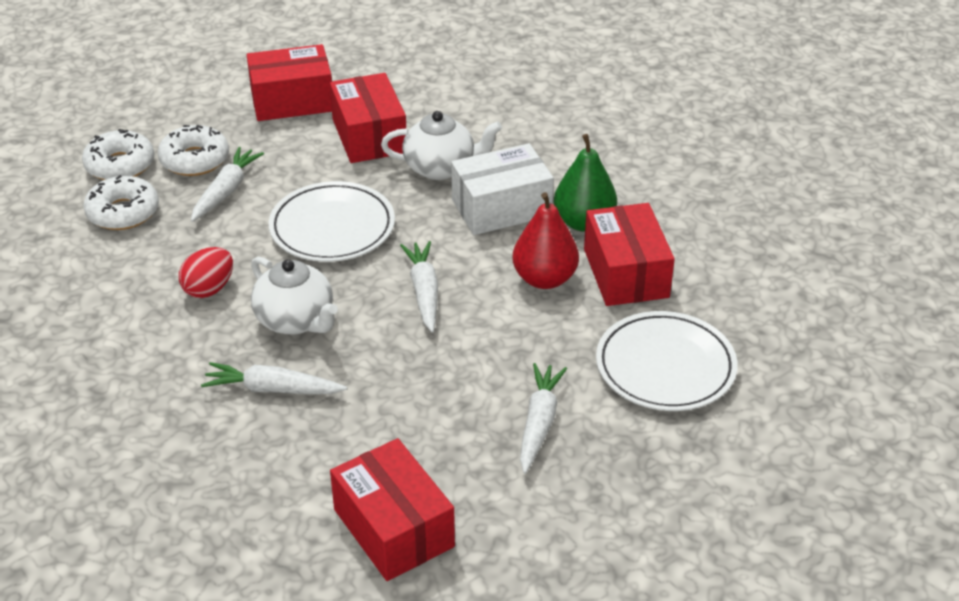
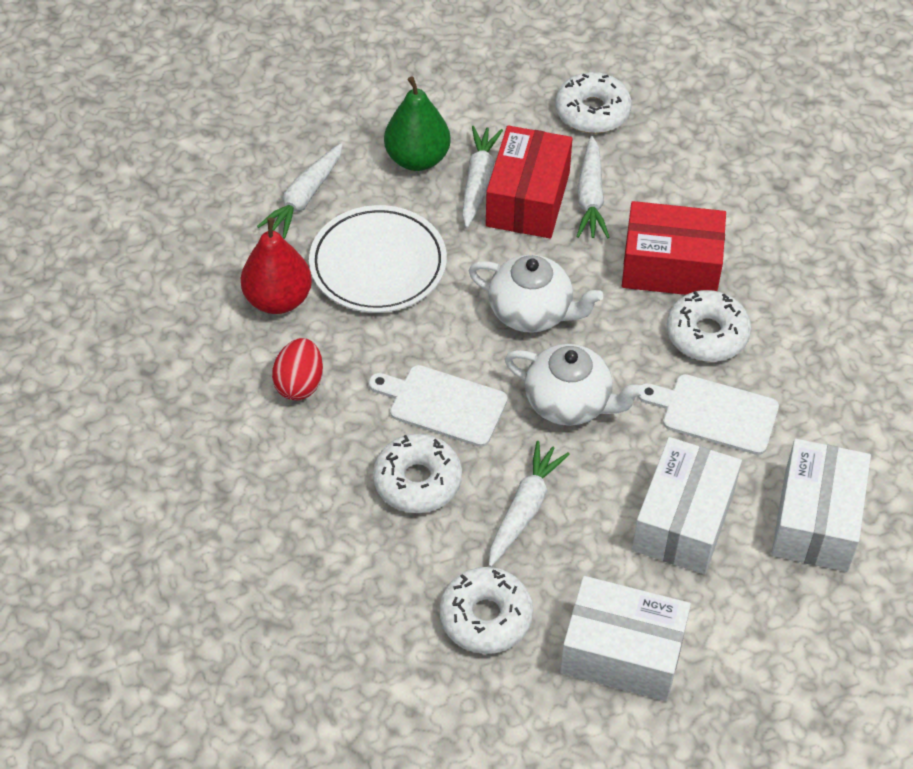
red box: [247,44,332,121] [330,73,406,163] [330,438,455,581] [584,203,675,306] = 4 -> [486,125,573,239] [622,201,726,295] = 2
white box: [451,143,554,235] = 1 -> [560,576,691,701] [632,437,742,574] [771,439,871,572] = 3
white cutting board: none = 0 -> [369,365,508,447] [638,374,779,455] = 2
white donut: [82,129,154,180] [83,175,159,230] [158,125,229,176] = 3 -> [373,434,462,513] [440,567,533,654] [555,72,632,134] [667,290,751,362] = 4
white plate: [269,181,395,262] [596,311,738,411] = 2 -> [309,205,447,313] = 1

